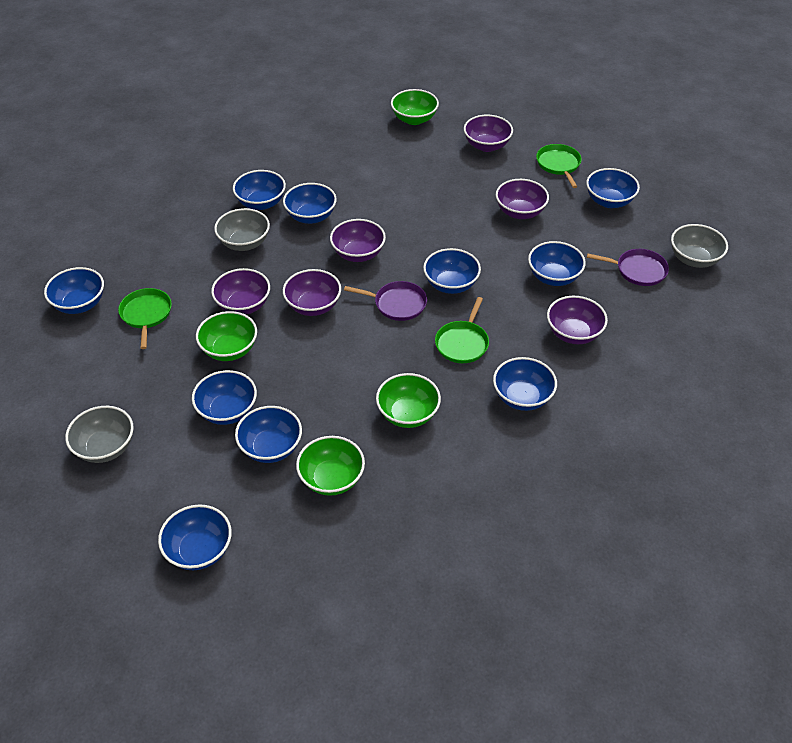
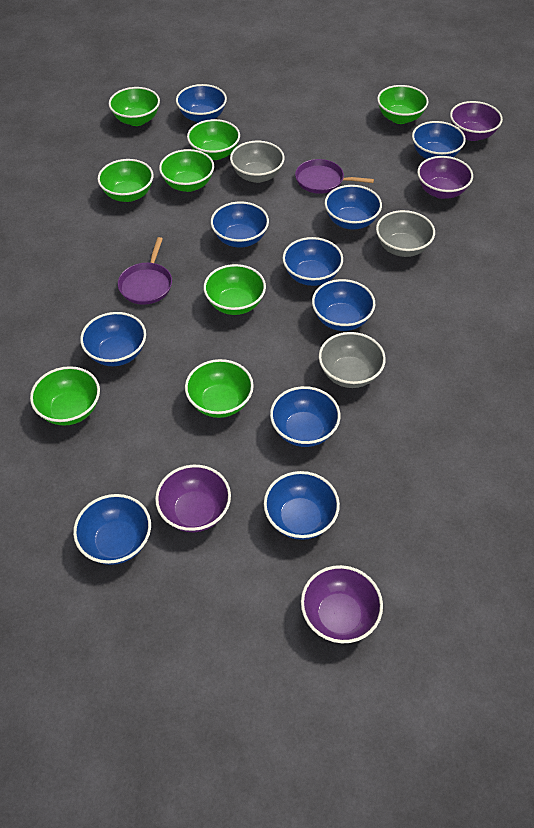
green bowl: [196,311,257,361] [296,436,365,496] [376,373,441,428] [391,89,439,125] = 4 -> [30,366,100,426] [97,159,154,202] [109,87,160,126] [159,149,214,192] [185,359,254,418] [187,119,240,160] [204,264,266,315] [377,85,429,124] = 8
green pan: [118,288,172,349] [435,297,489,363] [536,144,582,188] = 3 -> none = 0
purple bowl: [211,268,270,315] [283,269,341,316] [330,219,386,262] [464,115,513,152] [496,179,549,219] [547,296,608,344] = 6 -> [155,465,231,532] [301,565,383,643] [417,156,473,199] [450,101,503,141] = 4

